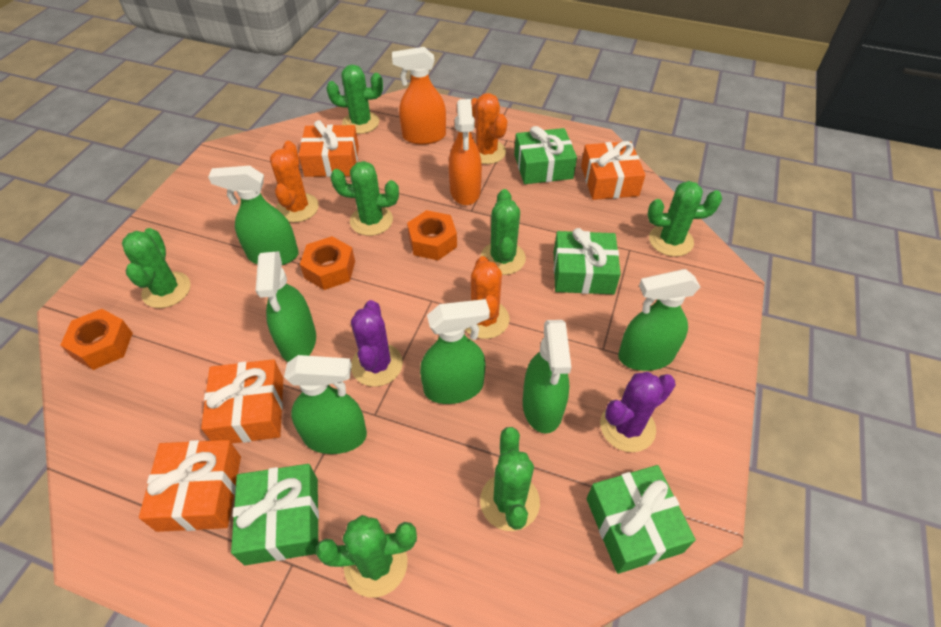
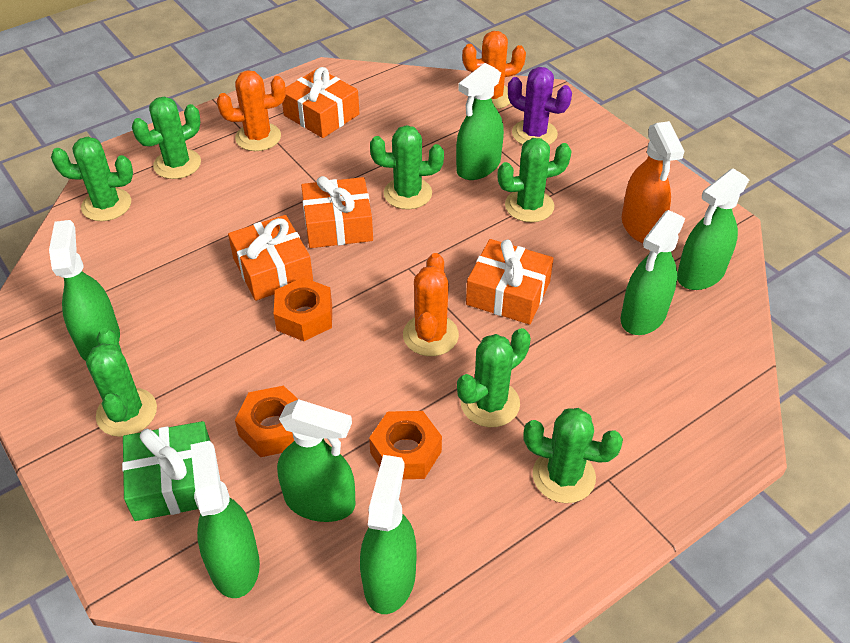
green gift: [231,464,319,565] [514,126,577,184] [554,228,621,294] [586,465,696,574] = 4 -> [122,421,211,521] = 1
green spray bottle: [208,166,299,265] [256,251,316,362] [284,355,367,454] [420,299,490,404] [523,320,571,434] [618,269,700,371] = 6 -> [49,220,120,361] [191,441,260,598] [277,399,355,522] [360,455,416,614] [456,63,504,180] [621,210,685,335] [677,168,749,290] = 7
orange spray bottle: [392,47,446,145] [449,99,482,205] = 2 -> [622,121,684,243] = 1
purple cactus: [351,300,403,387] [600,372,676,452] = 2 -> [508,67,572,145] = 1

